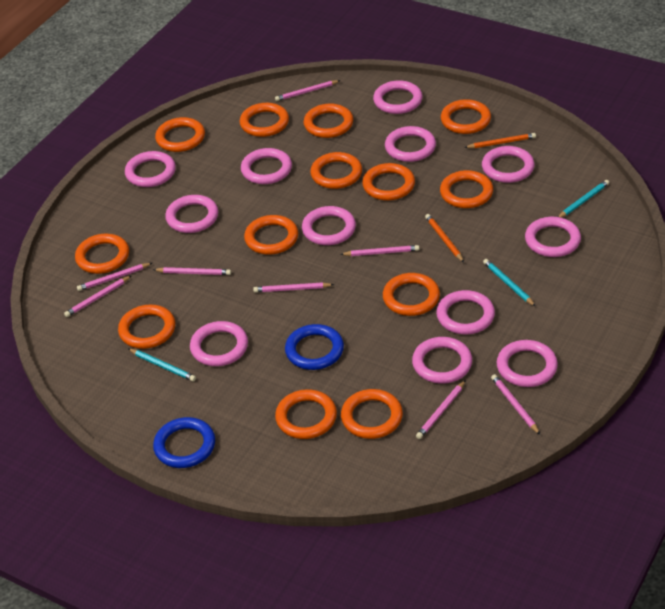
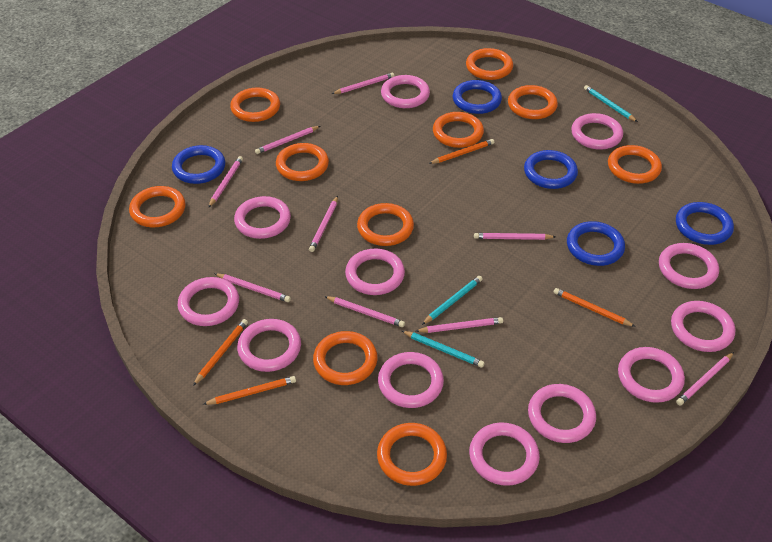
blue ring: [153,417,215,468] [285,324,344,370] = 2 -> [172,145,225,184] [453,80,502,114] [524,150,578,189] [567,221,625,266] [676,202,734,245] = 5
orange pencil: [425,214,464,262] [464,133,536,148] = 2 -> [193,319,248,386] [203,376,296,405] [429,139,494,164] [553,288,636,327] = 4
orange ring: [75,234,129,274] [118,305,175,349] [155,117,205,152] [240,103,289,137] [244,215,298,255] [275,389,337,439] [304,104,353,138] [310,152,362,189] [341,389,403,439] [362,163,415,201] [383,273,440,316] [440,170,493,208] [441,99,491,134] = 13 -> [129,186,186,227] [230,88,280,122] [276,143,329,181] [313,331,378,385] [357,203,414,246] [377,423,447,486] [433,112,484,148] [466,48,513,80] [508,85,558,119] [608,145,662,184] = 10
pink pencil: [64,275,132,317] [77,263,152,291] [153,267,231,275] [253,282,334,292] [275,80,341,101] [340,245,419,256] [416,380,466,439] [491,374,540,434] = 8 -> [208,156,243,208] [214,273,291,302] [255,126,320,154] [309,196,338,252] [324,296,405,327] [332,73,394,94] [416,317,503,333] [474,233,555,240] [676,352,734,406] = 9

